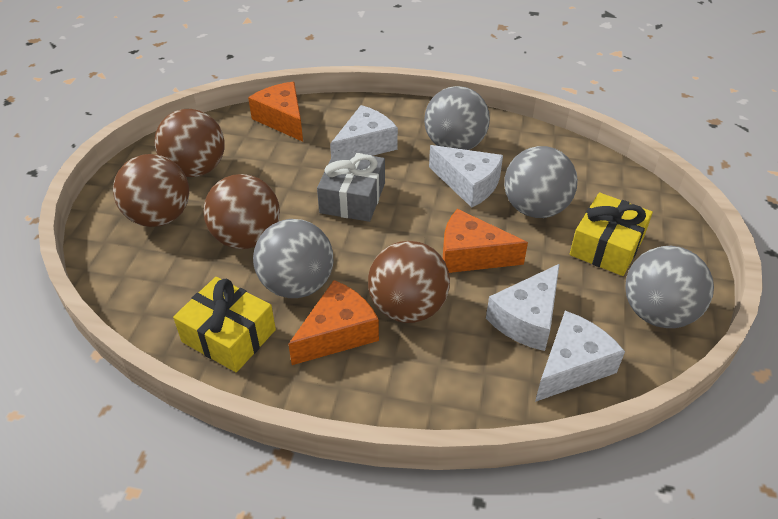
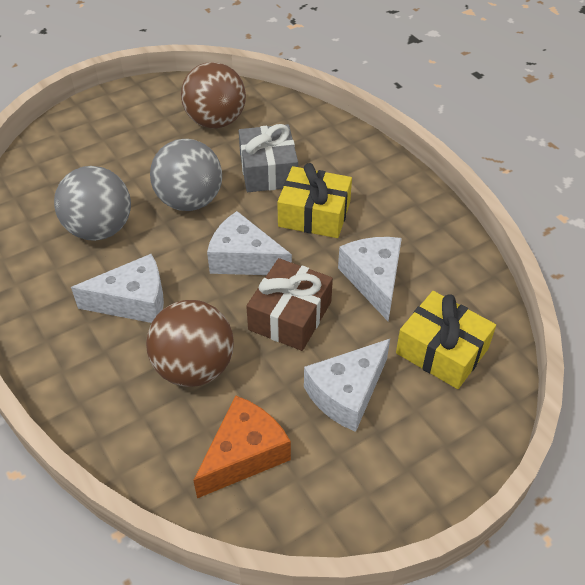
brown ball: [113,154,189,227] [155,109,225,177] [203,174,280,249] [368,241,450,323] = 4 -> [146,300,234,387] [181,62,246,129] = 2
brown gift: none = 0 -> [246,258,333,351] = 1
grey ball: [253,219,333,298] [424,86,490,150] [504,146,578,218] [625,246,714,328] = 4 -> [54,166,131,241] [150,139,222,211] = 2
orange cheese: [248,82,303,142] [288,280,379,365] [443,209,528,273] = 3 -> [193,395,291,498] = 1

